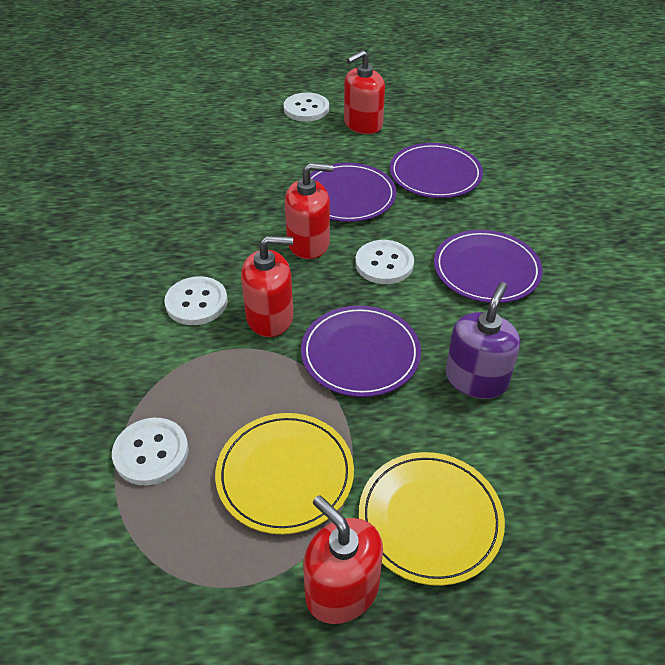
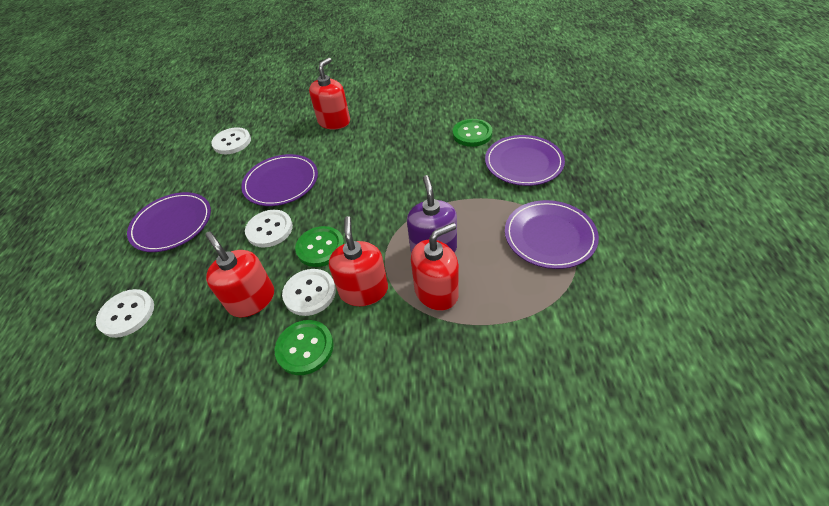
green button: none = 0 -> [275,320,334,375] [295,226,344,267] [453,119,493,147] = 3
yellow plate: [215,413,354,534] [359,452,505,586] = 2 -> none = 0

